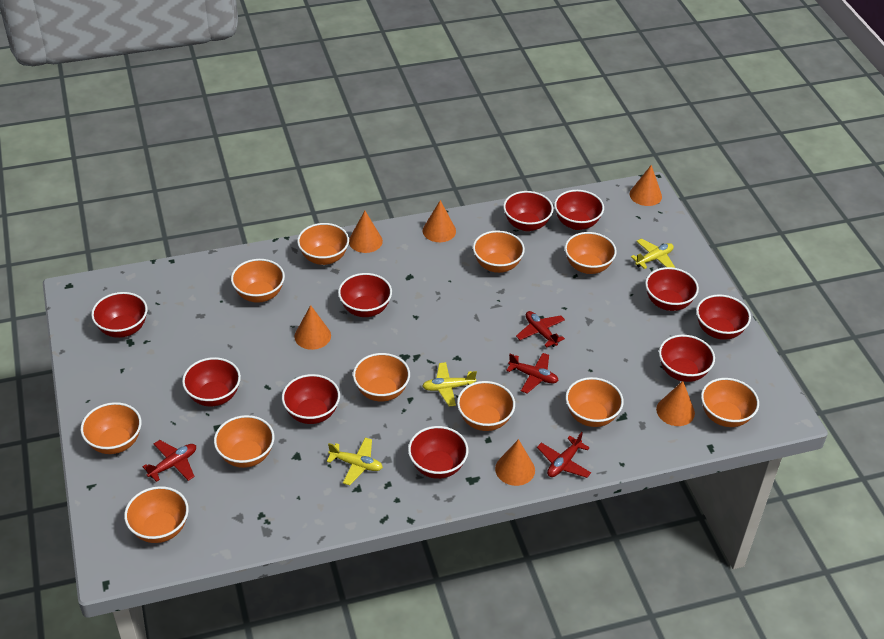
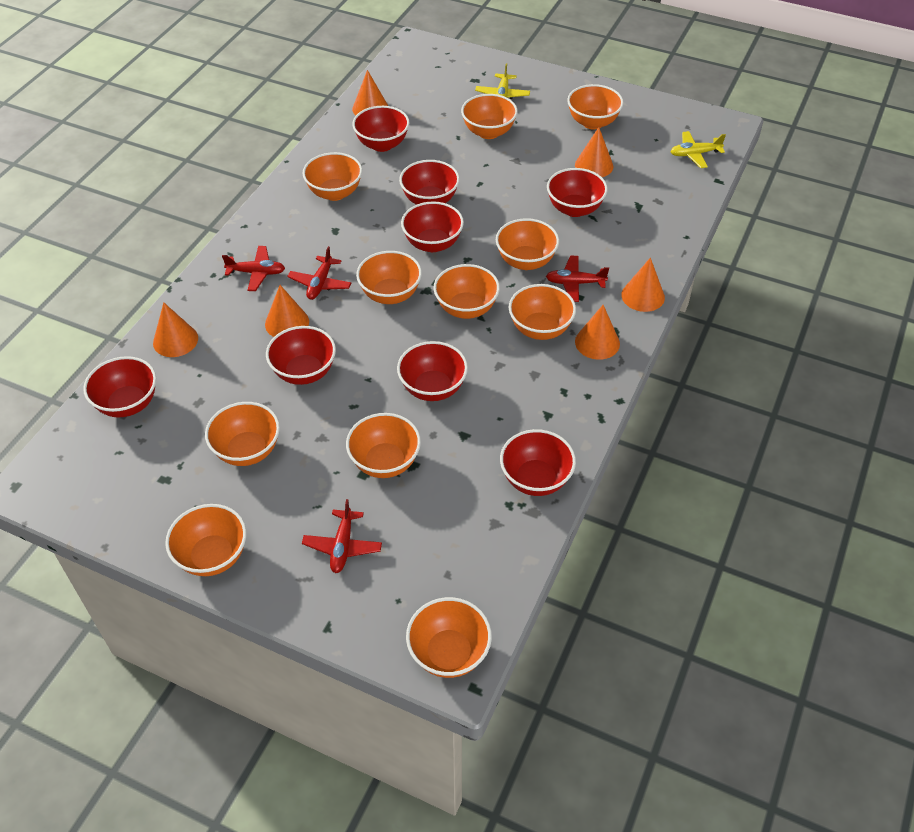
red bowl: [91,292,148,338] [182,357,241,406] [282,374,340,424] [338,273,392,317] [408,426,468,479] [503,191,553,231] [554,190,604,230] [645,267,699,311] [659,335,715,382] [696,294,751,340] = 10 -> [83,356,156,418] [266,326,336,385] [352,106,409,152] [397,341,468,401] [399,160,460,205] [401,201,464,252] [500,429,576,496] [547,168,608,217] = 8
yellow plane: [327,437,383,485] [422,362,477,407] [631,239,675,269] = 3 -> [475,63,530,99] [670,131,726,168] = 2

